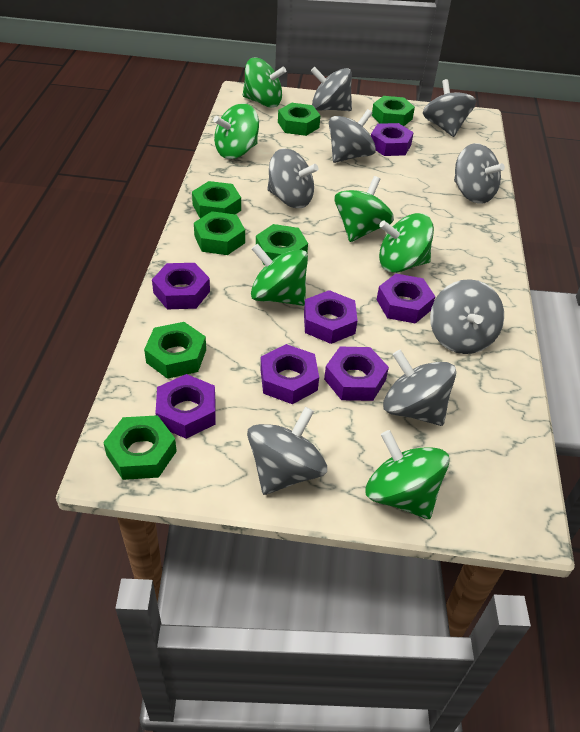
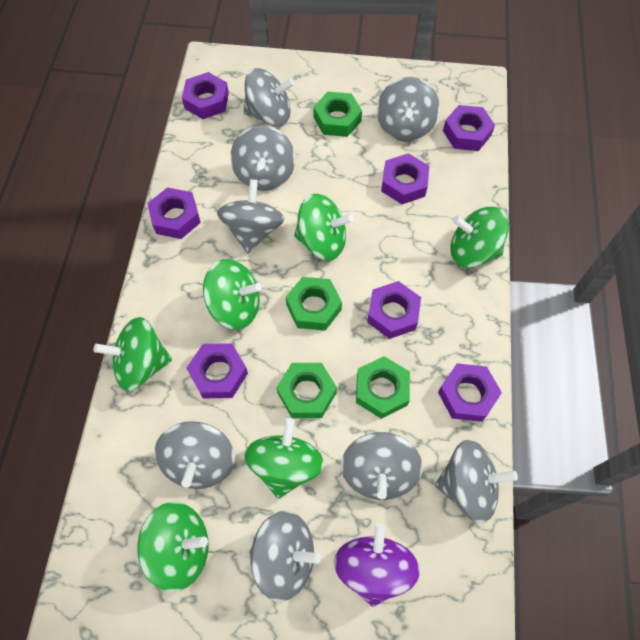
green nut: [103,415,177,480] [144,322,206,379] [192,181,241,218] [194,211,245,255] [256,224,308,265] [278,103,320,136] [372,96,415,126] = 7 -> [276,363,337,418] [286,277,342,331] [313,92,362,137] [356,356,410,419] = 4
purple spinning top: none = 0 -> [334,523,420,607] = 1

